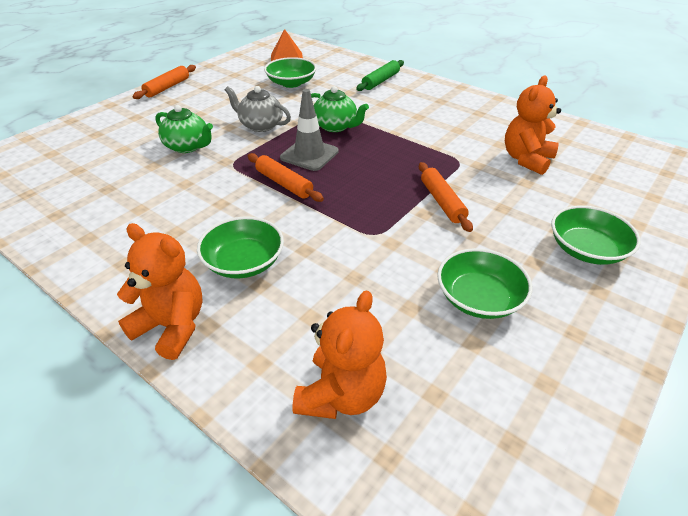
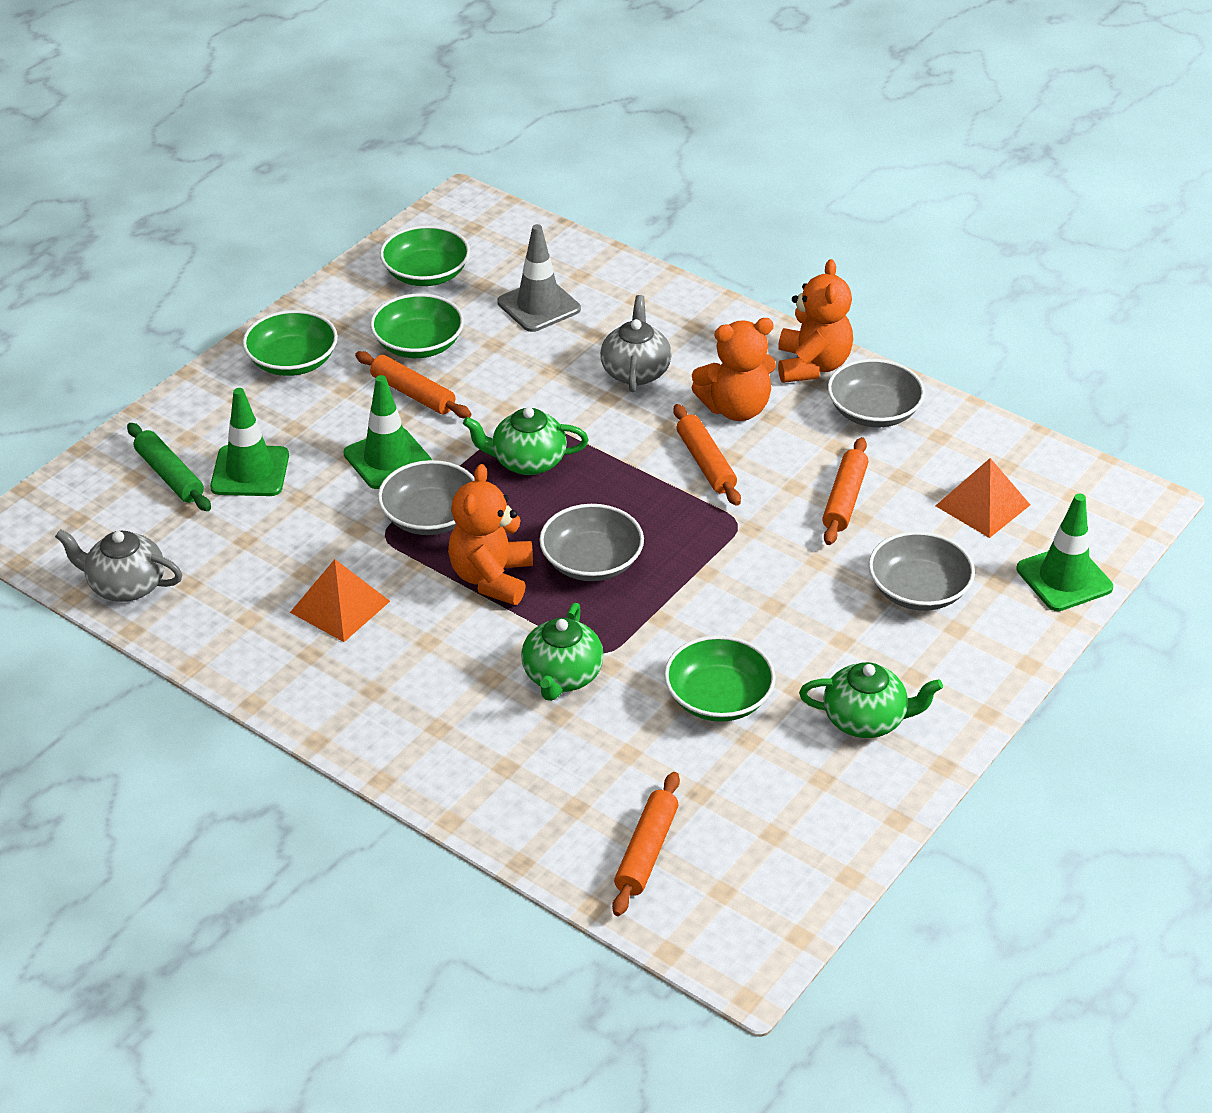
green teapot: [155,105,213,153] [311,86,369,132] = 2 -> [463,407,589,475] [521,603,604,701] [799,662,943,738] = 3
green traffic cone: none = 0 -> [210,388,289,496] [343,375,432,489] [1016,494,1113,611] = 3
grey bowl: none = 0 -> [378,460,475,535] [539,504,644,581] [828,359,925,427] [869,531,975,611] = 4
grey teapot: [225,86,291,132] = 1 -> [55,529,182,602] [600,295,671,392] = 2
orange pyramid: [271,29,303,61] = 1 -> [290,559,390,642] [936,458,1030,538] = 2
orange rolling pin: [133,65,196,99] [248,153,324,202] [419,162,473,232] = 3 -> [355,351,471,418] [612,772,680,916] [673,404,741,506] [822,437,868,545] = 4

